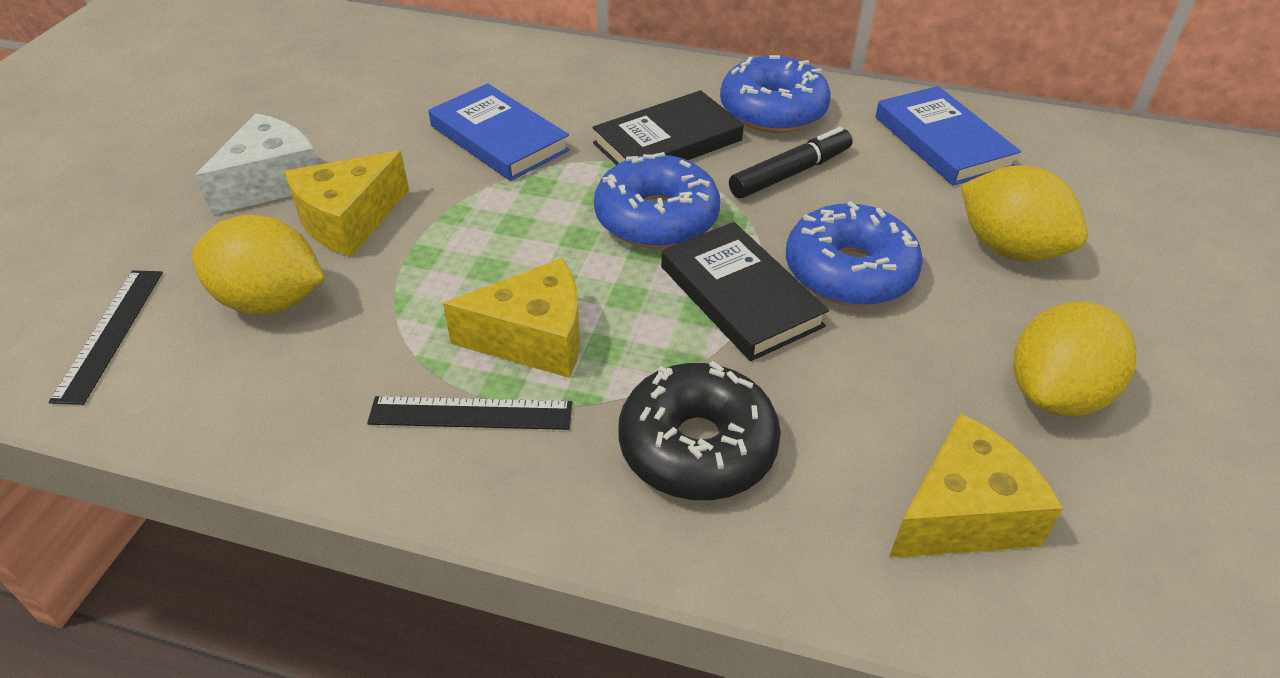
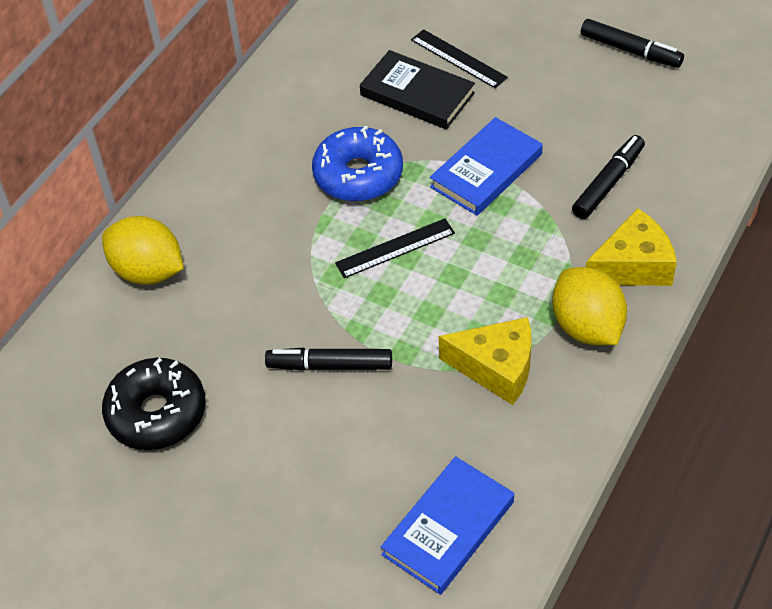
black book: [593,90,744,165] [661,222,829,361] = 2 -> [360,50,475,129] = 1
black marker: [729,127,853,198] = 1 -> [265,348,392,371] [572,135,645,219] [581,19,684,68] = 3
blue donut: [594,152,720,248] [720,55,831,133] [786,201,923,306] = 3 -> [312,126,403,202] = 1
white cheese: [195,113,318,215] = 1 -> none = 0
yellow cheese: [285,151,409,257] [443,258,580,378] [889,413,1063,558] = 3 -> [439,317,531,405] [586,208,677,286] = 2
yellow lemon: [192,215,325,315] [961,165,1088,262] [1013,301,1137,416] = 3 -> [102,216,184,285] [552,267,627,345] = 2

